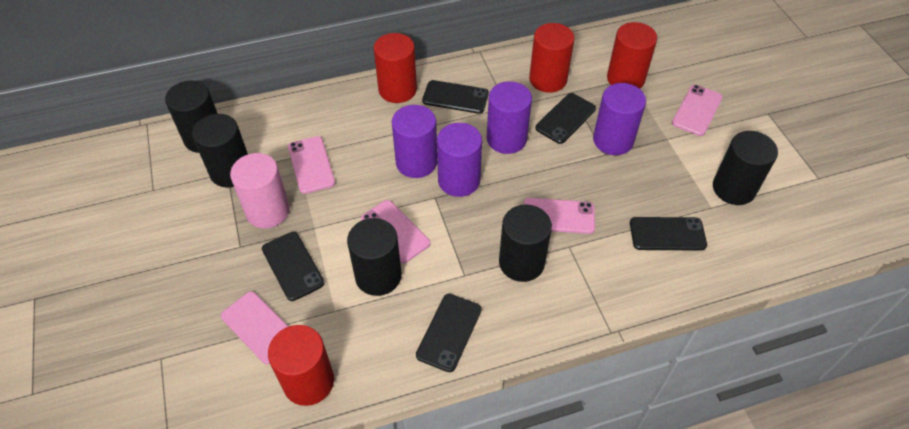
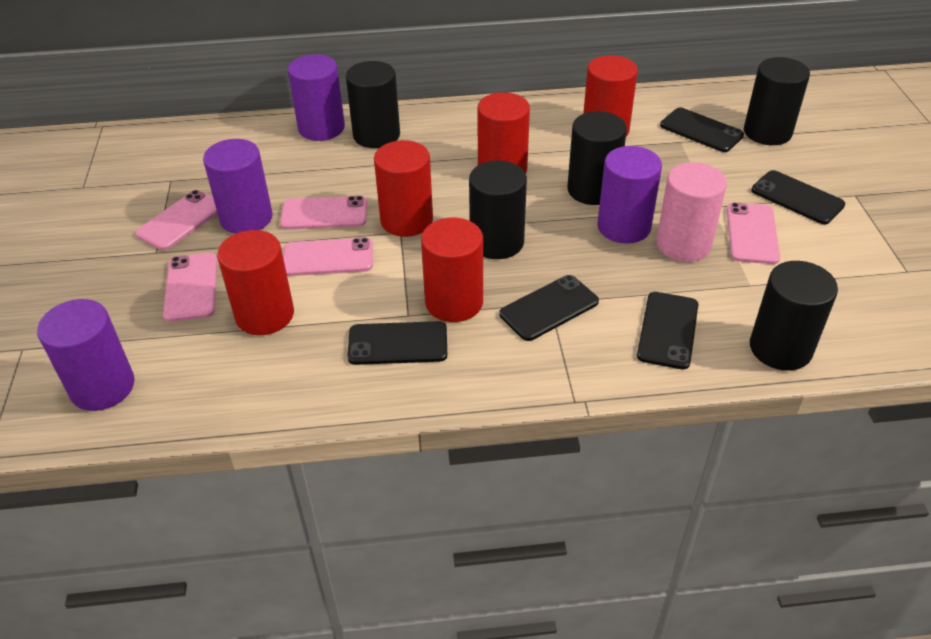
red cylinder: [268,325,334,406] [374,33,417,103] [529,23,575,93] [607,22,657,89] = 4 -> [217,230,294,335] [374,140,433,237] [421,218,483,322] [477,92,530,174] [583,55,638,136] = 5

